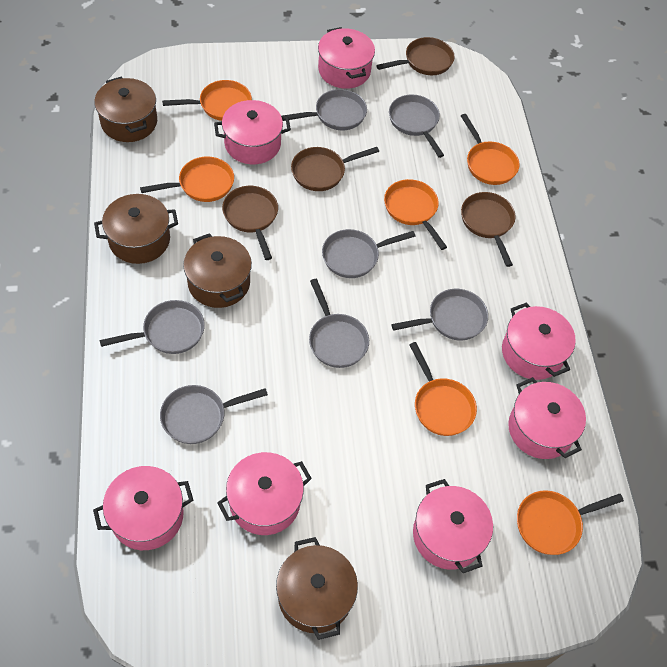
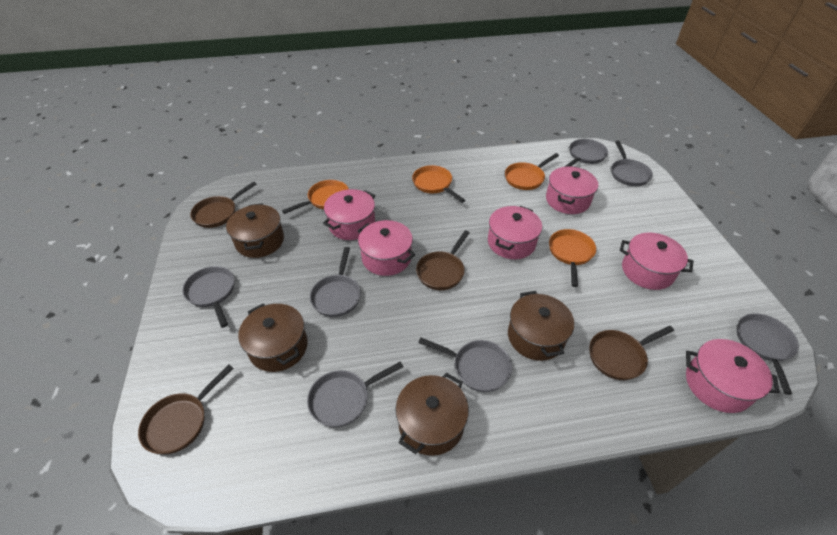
orange pan: [140,157,234,202] [162,80,252,121] [384,179,447,250] [409,342,477,436] [461,114,520,185] [517,490,624,555] = 6 -> [282,180,349,214] [412,165,465,203] [505,153,559,190] [549,229,596,287] = 4
pink pot: [93,466,193,550] [214,100,291,164] [217,452,312,535] [318,27,375,89] [413,479,493,573] [502,302,576,380] [508,377,586,459] = 7 -> [323,189,375,240] [357,220,415,276] [488,206,542,259] [546,167,598,214] [620,233,693,290] [686,339,779,413] = 6

